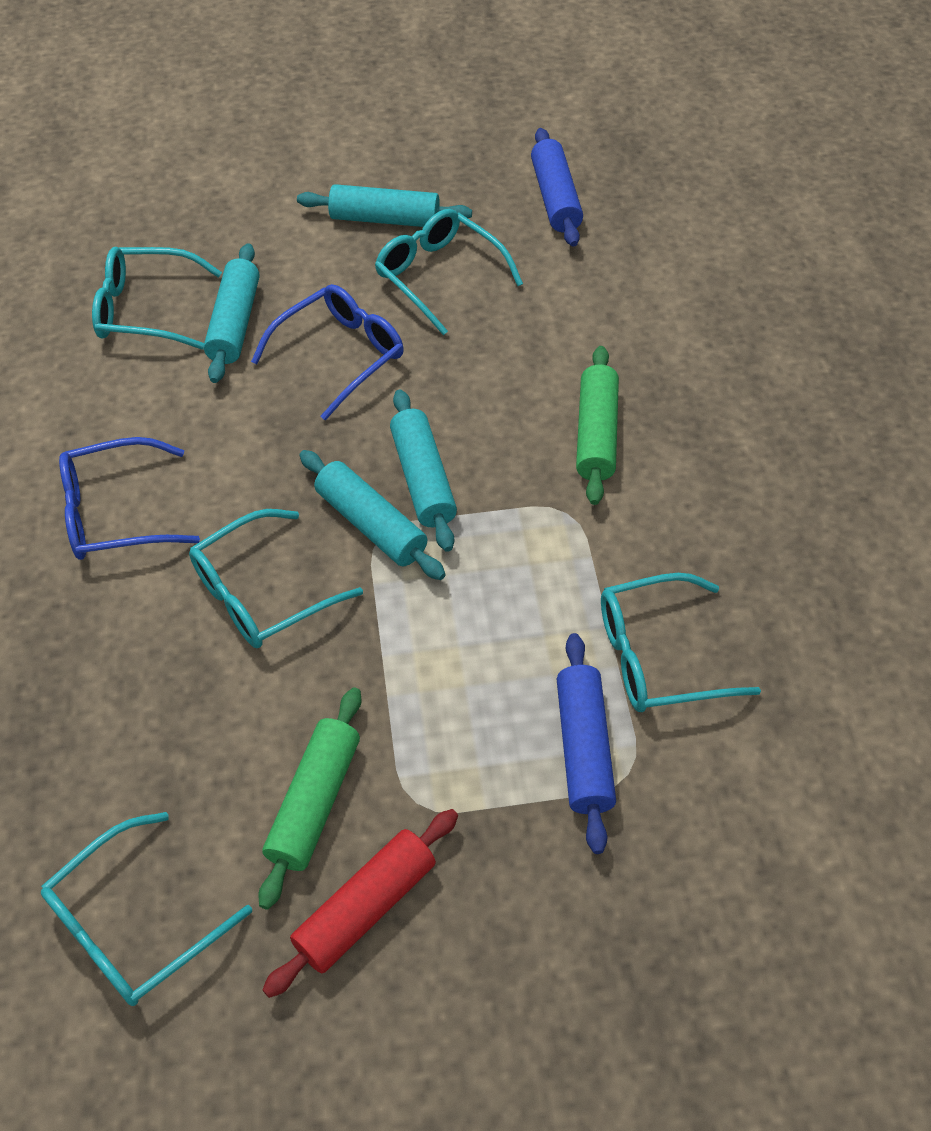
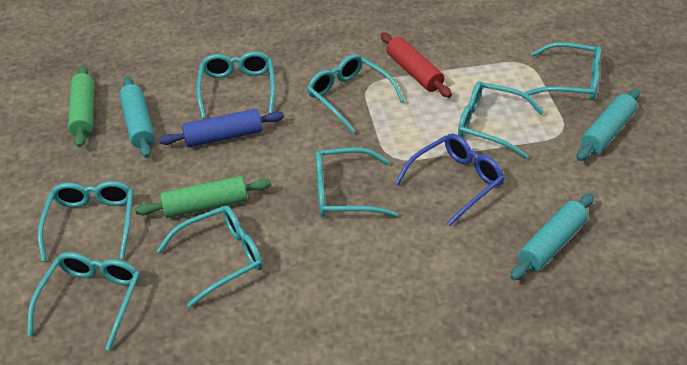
blue glasses: [59,437,200,560] [251,284,404,420] = 2 -> [395,134,505,226] = 1
blue rolling pin: [531,128,583,247] [557,633,616,854] = 2 -> [159,109,284,147] = 1
turquoise glasses: [41,812,252,1006] [92,247,222,350] [189,509,363,648] [375,209,523,335] [601,573,761,712] = 5 -> [27,252,140,351] [38,181,133,262] [156,206,263,308] [196,52,275,119] [307,54,405,133] [316,147,398,217] [458,81,544,159] [525,42,601,100] = 8
turquoise rolling pin: [204,243,259,383] [297,184,472,227] [299,450,446,580] [390,389,457,552] = 4 -> [119,77,155,158] [511,194,594,280] [577,89,640,161] = 3

